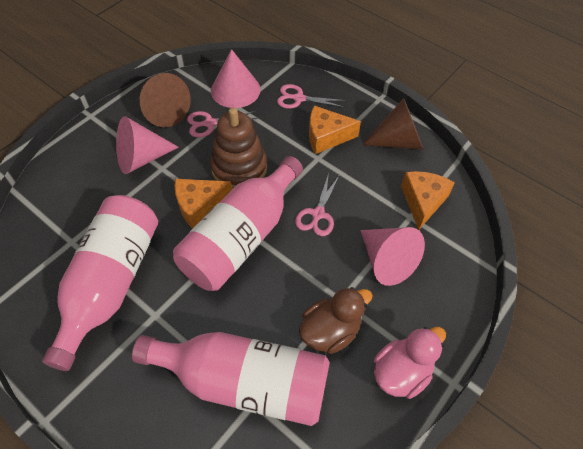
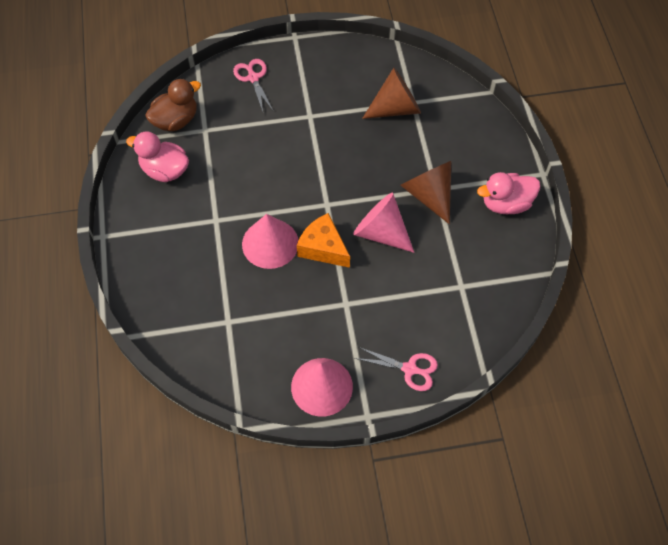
brown stacking toy: [210,107,267,189] = 1 -> none = 0
orange cheese: [175,179,232,229] [309,105,361,154] [401,171,455,230] = 3 -> [297,213,350,268] = 1
pink bottle: [42,195,158,371] [132,332,330,426] [173,156,303,291] = 3 -> none = 0
pink duck: [374,327,446,399] = 1 -> [126,131,189,182] [477,172,540,214] = 2
pink scissors: [187,111,257,138] [277,84,346,109] [295,173,339,236] = 3 -> [233,59,274,112] [354,347,438,391] = 2

